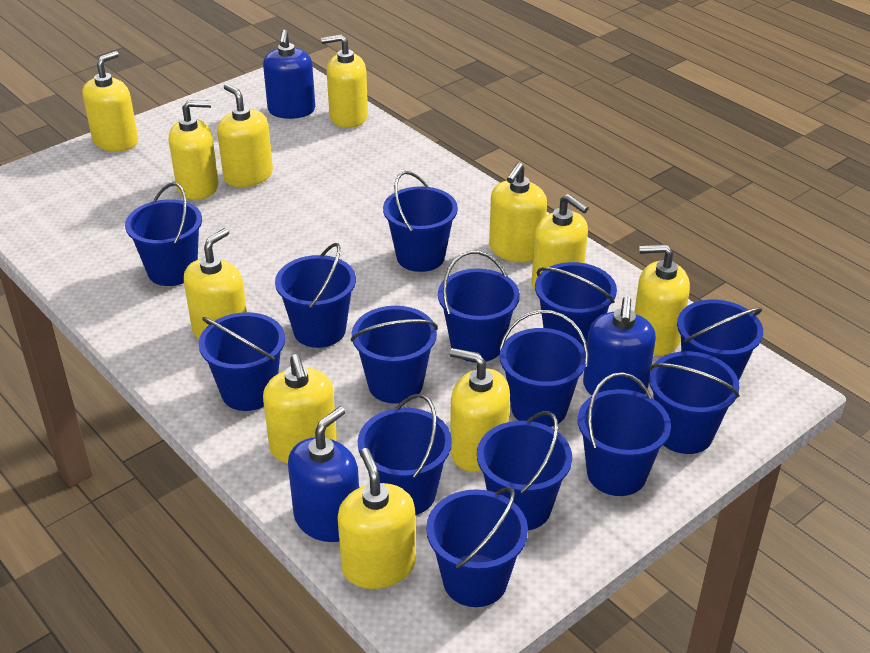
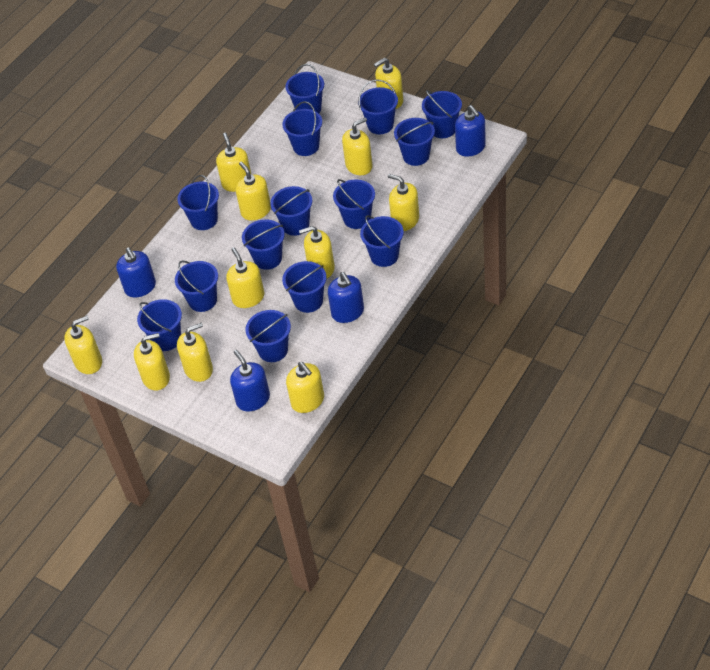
blue soap dispenser: [263,30,315,119] [288,407,359,542] [583,296,656,395] = 3 -> [116,247,156,298] [230,350,270,411] [328,272,364,323] [455,105,486,157] = 4

